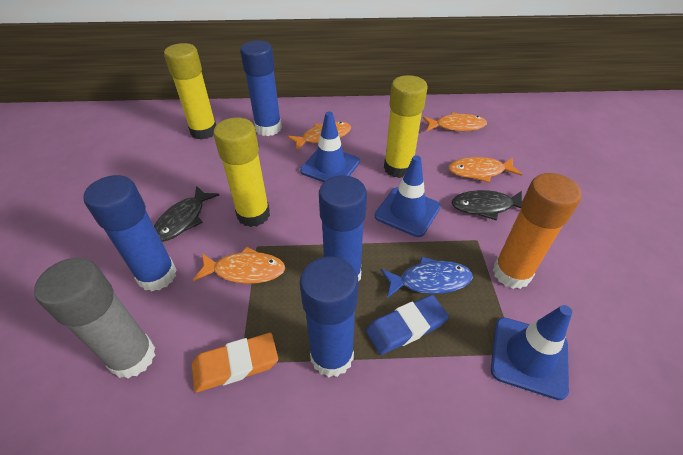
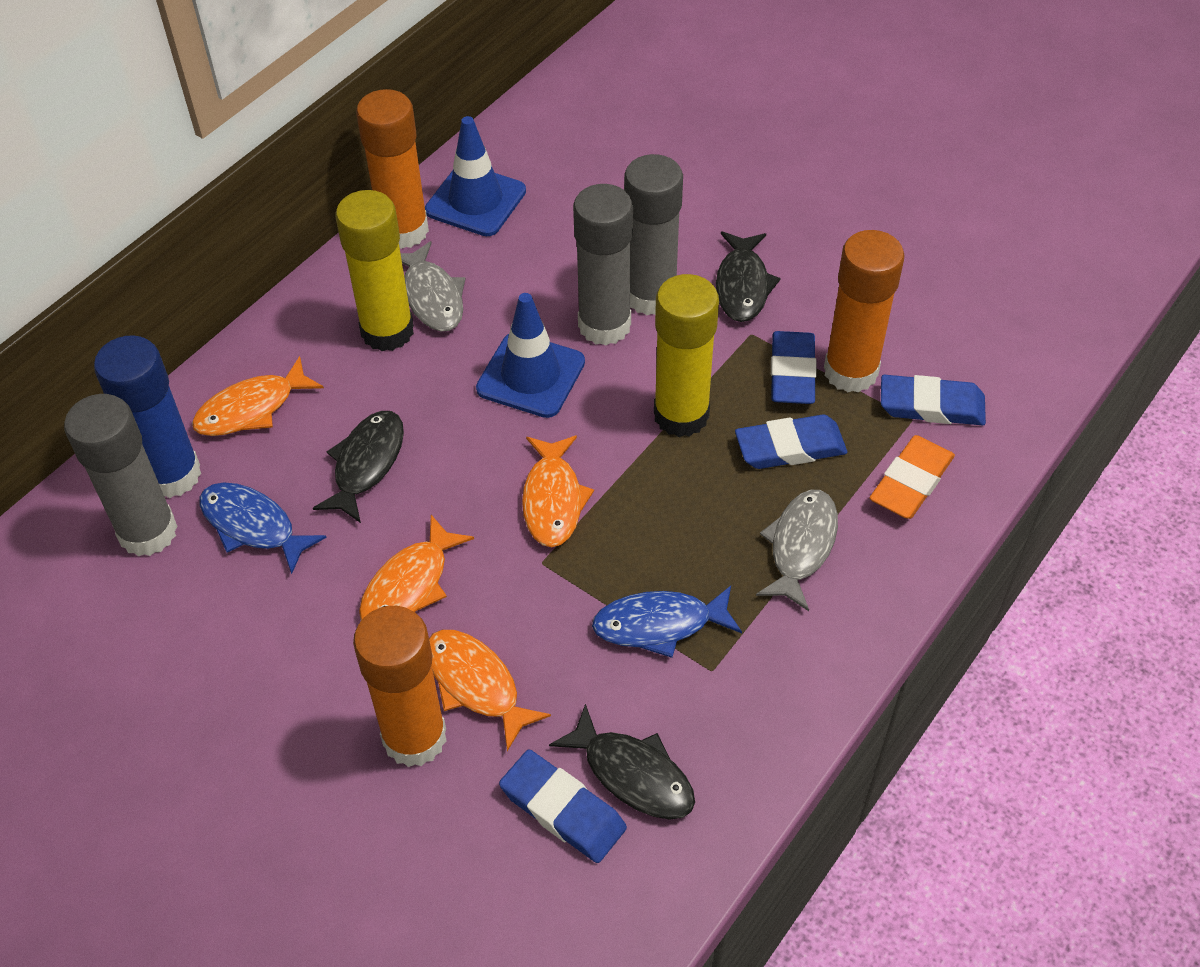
black fish: [154,186,219,242] [452,190,522,221] = 2 -> [313,411,404,523] [549,704,695,820] [716,231,781,322] = 3
blue eraser: [366,295,449,355] = 1 -> [499,749,627,863] [735,414,847,469] [771,331,817,404] [881,375,986,425] = 4
blue fish: [381,256,473,298] = 1 -> [199,482,327,574] [592,586,742,658] = 2
blue glue stick: [83,175,177,291] [240,40,282,136] [300,257,358,377] [319,175,367,281] = 4 -> [94,335,201,498] = 1
blue traffic cone: [300,111,360,182] [375,155,440,237] [491,305,572,400] = 3 -> [425,116,526,236] [476,293,585,418] = 2
grey fish: none = 0 -> [400,241,465,332] [756,490,838,611] = 2
grey glue stick: [34,258,155,379] = 1 -> [64,394,178,556] [573,184,633,346] [624,154,683,315] = 3
orange glue stick: [493,173,582,289] = 1 -> [353,606,447,767] [356,89,429,249] [824,230,905,393] = 3
yellow glue stick: [164,43,216,140] [213,117,270,227] [384,75,428,178] = 3 -> [335,190,414,351] [654,274,719,437] = 2

